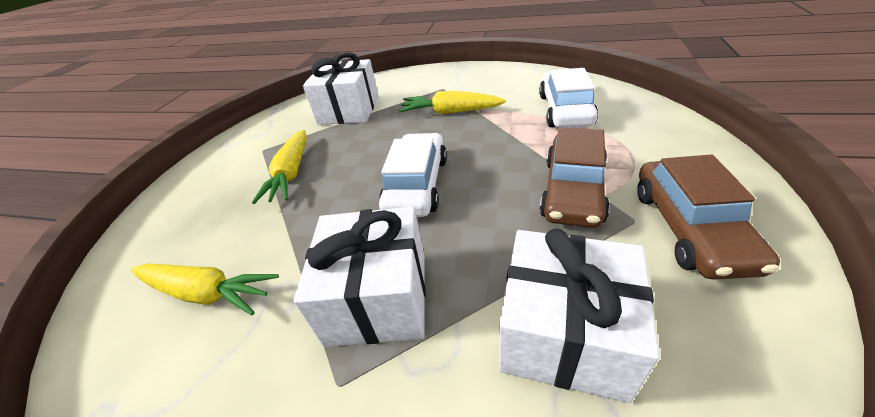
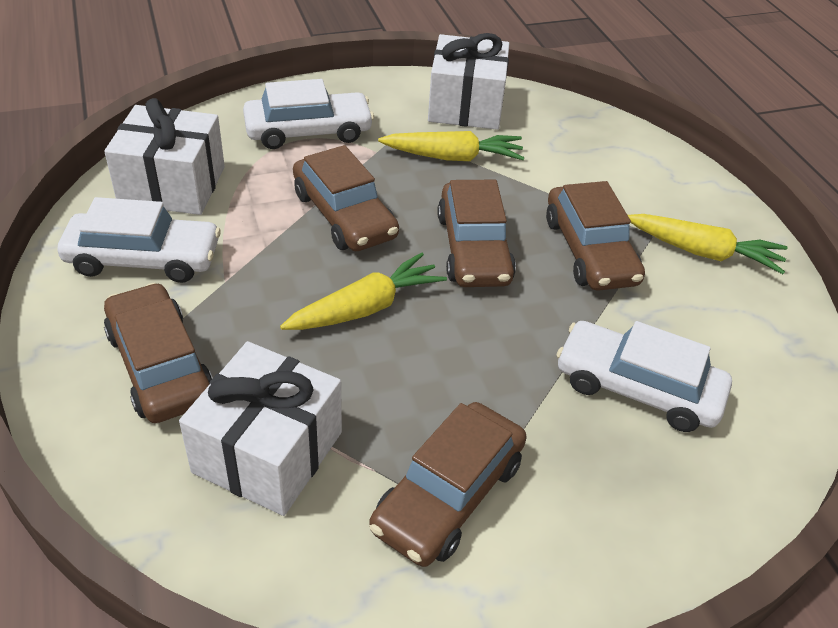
brown car: [540,127,610,228] [637,154,780,280] = 2 -> [104,283,213,423] [293,145,399,251] [369,402,527,567] [437,180,516,287] [546,181,645,291] = 5
white car: [379,133,447,217] [539,68,598,128] = 2 -> [58,197,221,283] [243,79,374,149] [556,321,732,432] = 3

